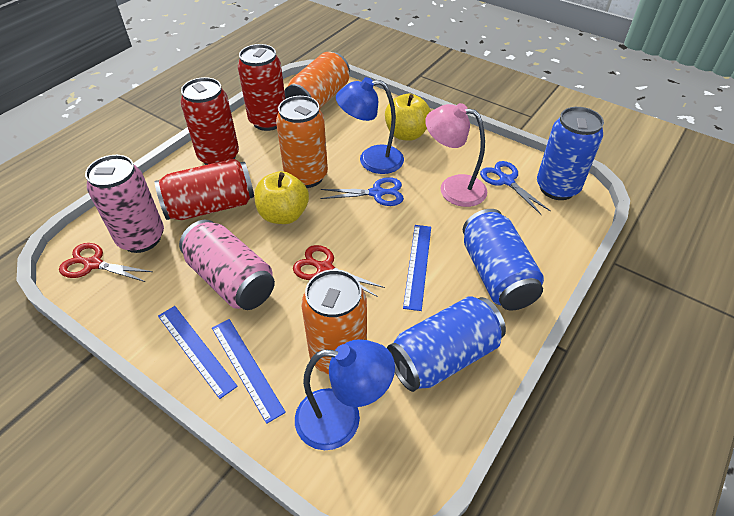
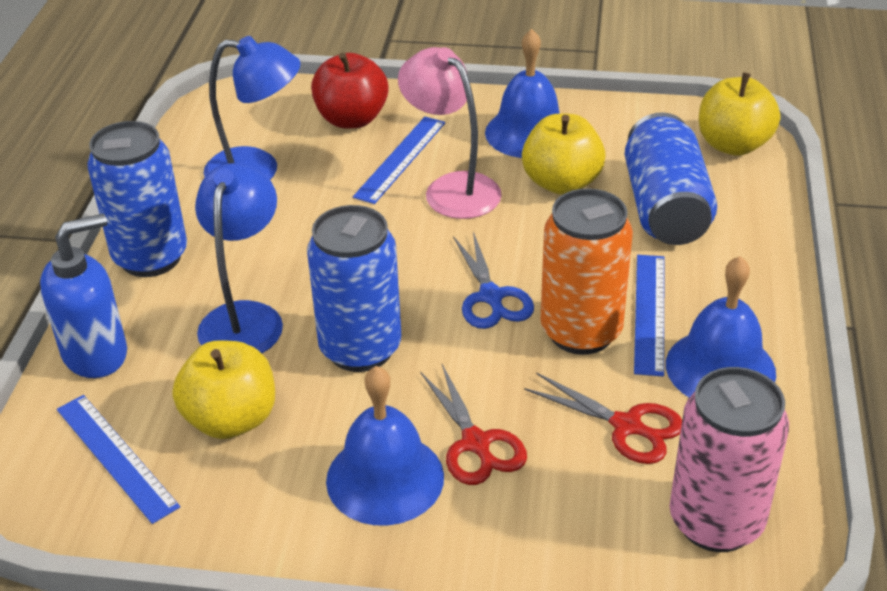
blue bell: none = 0 -> [326,366,444,525] [485,29,560,158] [666,256,776,397] = 3
blue scissors: [320,177,404,206] [480,161,551,215] = 2 -> [453,232,534,329] = 1
blue soap dispenser: none = 0 -> [40,213,127,378] = 1
orange can: [276,96,328,188] [284,52,350,109] [301,269,367,374] = 3 -> [540,188,633,355] = 1
pink can: [85,155,164,253] [179,220,275,310] = 2 -> [669,367,789,552] = 1
red apple: none = 0 -> [311,53,388,128] = 1
red can: [155,159,254,220] [181,77,239,165] [238,44,285,131] = 3 -> none = 0
yellow apple: [254,171,309,224] [385,94,431,141] = 2 -> [172,340,275,439] [522,114,605,195] [699,72,780,156] = 3

